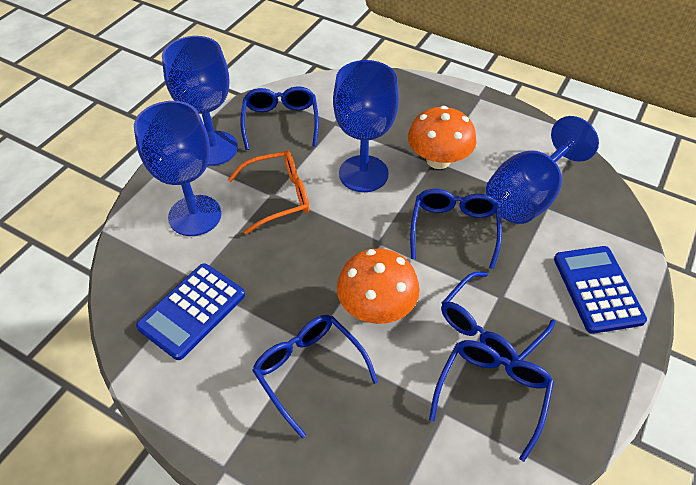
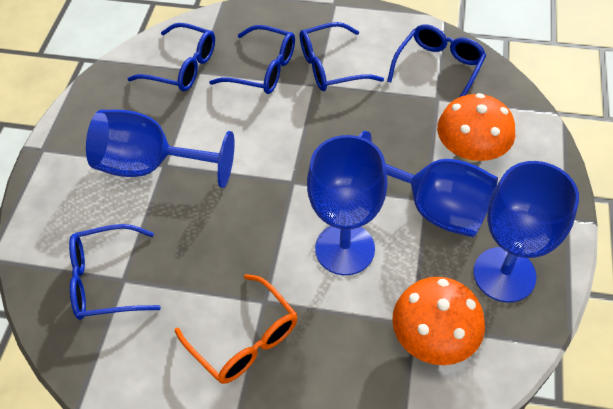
blue calculator: [136,263,245,360] [554,246,647,334] = 2 -> none = 0

